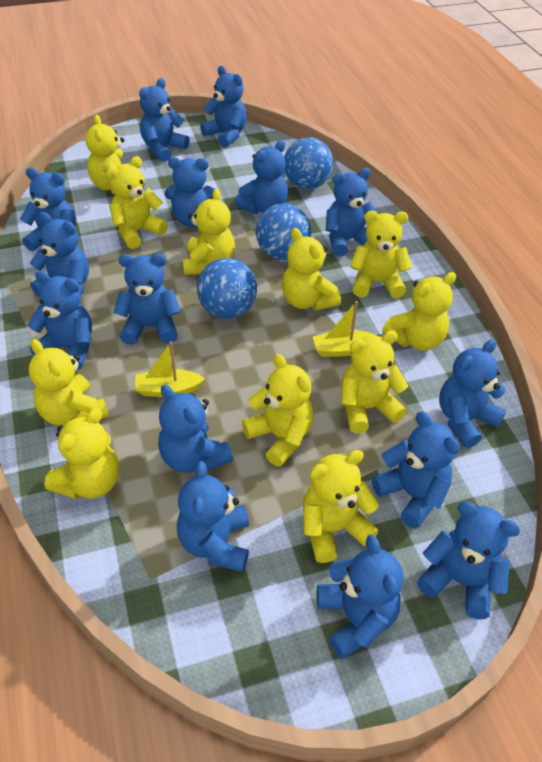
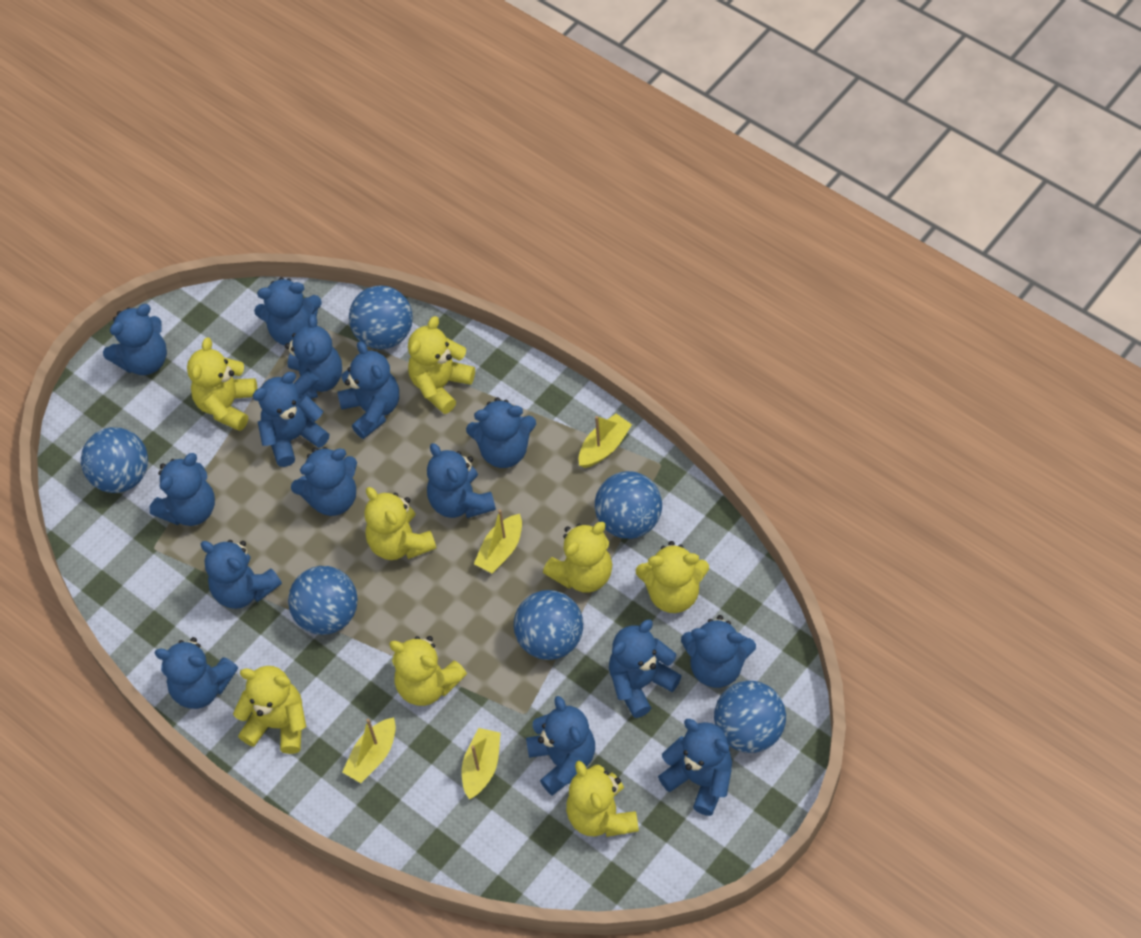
blue ball: [197,258,257,319] [256,203,311,260] [285,137,333,189] = 3 -> [81,427,148,493] [288,566,358,635] [349,285,413,349] [514,590,583,660] [595,471,662,539] [714,681,786,753] = 6
yellow boat: [135,341,205,397] [313,301,374,357] = 2 -> [342,717,396,783] [462,728,501,799] [474,509,522,573] [579,414,632,468] = 4
yellow teddy bear: [29,339,109,426] [45,408,119,499] [85,115,130,194] [106,156,168,249] [183,188,235,275] [242,354,313,467] [282,228,341,311] [303,450,379,563] [341,331,409,433] [350,211,412,298] [382,272,456,351] = 11 -> [187,337,257,431] [233,666,306,754] [364,487,436,560] [389,636,467,706] [408,316,475,414] [543,522,612,593] [566,761,639,837] [636,541,709,613] = 8

